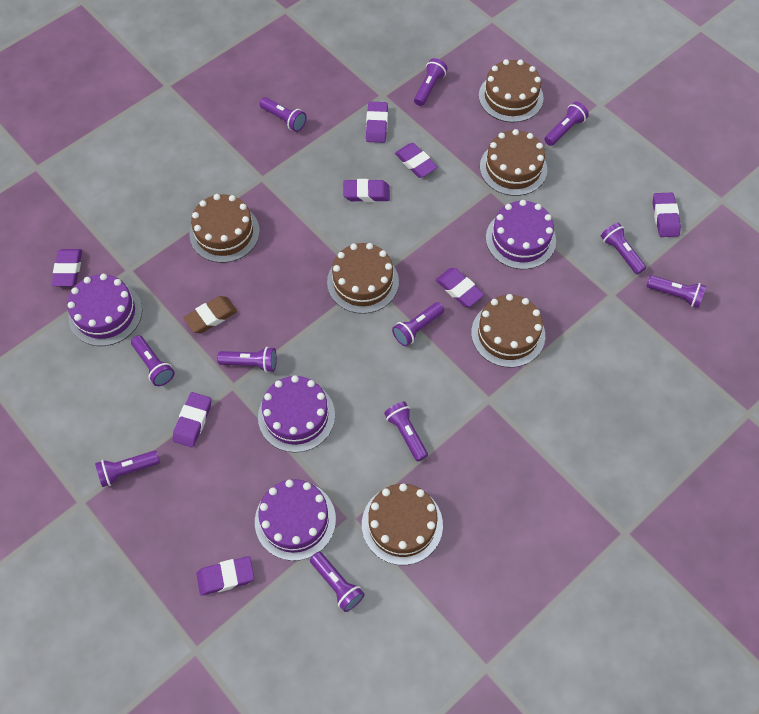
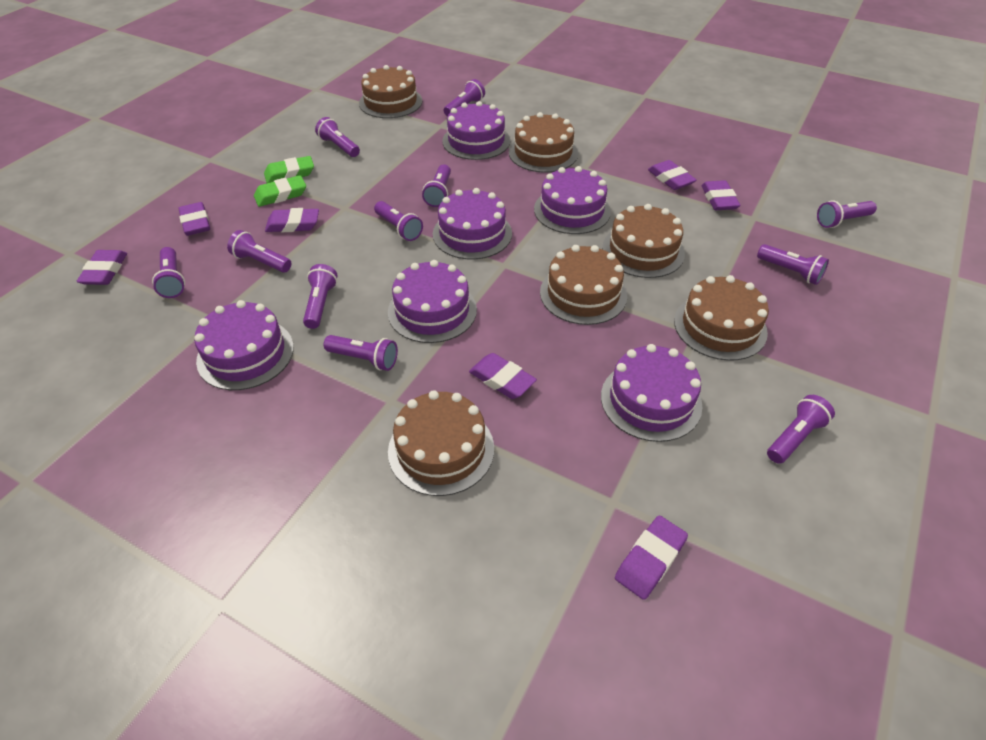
brown eraser: [183,296,237,333] = 1 -> none = 0
green eraser: none = 0 -> [254,175,306,207] [264,156,314,183] = 2
purple cake: [67,274,142,346] [255,479,336,561] [258,375,335,453] [486,200,556,269] = 4 -> [194,300,294,390] [388,260,477,343] [433,188,512,260] [442,101,510,160] [534,166,611,234] [601,344,703,442] = 6
purple eraser: [52,249,82,286] [173,392,211,447] [196,556,254,596] [343,179,390,202] [366,101,388,143] [395,143,438,178] [436,268,484,307] [653,193,681,237] = 8 -> [77,250,127,285] [178,202,210,236] [265,208,319,232] [469,353,537,399] [615,516,688,600] [648,160,697,190] [701,180,741,210] = 7

